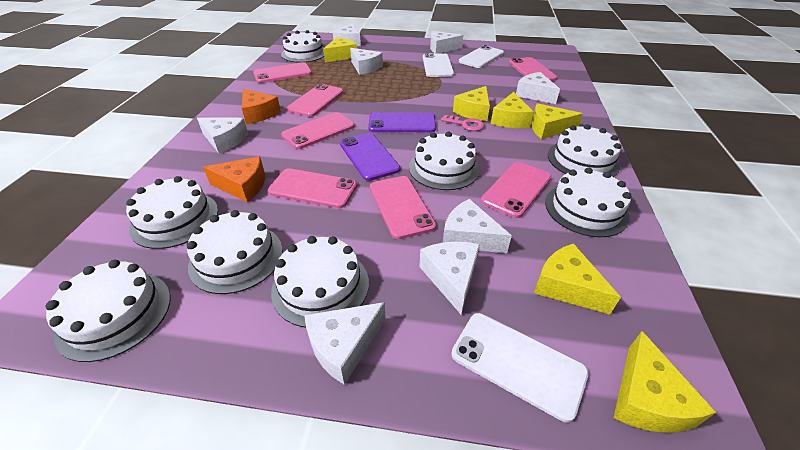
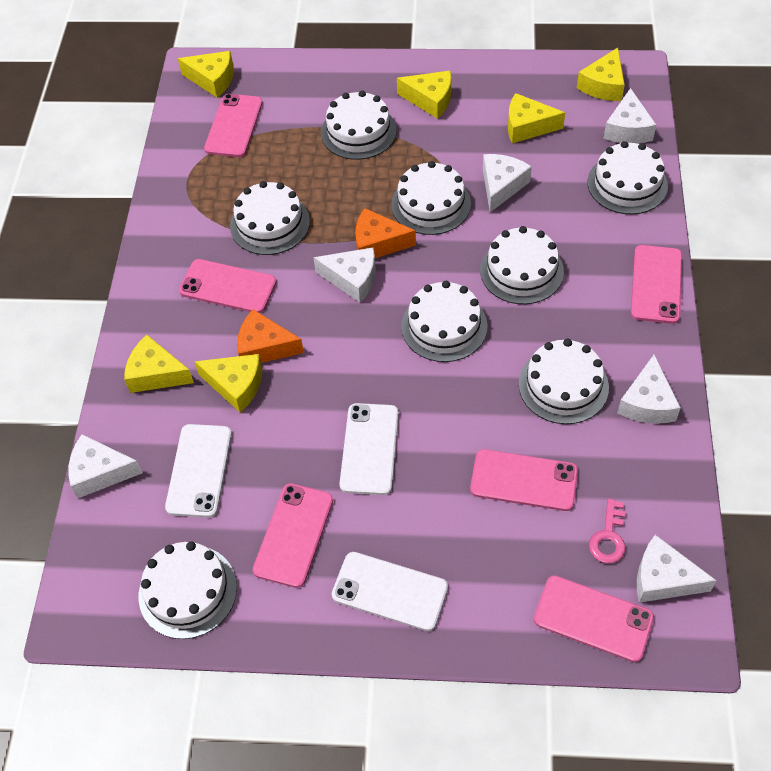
pink phone: [253,62,312,83] [268,168,357,208] [281,112,355,149] [287,84,343,117] [370,176,436,239] [481,162,551,218] [509,57,557,81] = 7 -> [179,259,277,313] [204,94,263,157] [253,484,333,588] [470,449,578,511] [534,576,654,662] [631,245,682,324] = 6
purple phone: [340,133,400,181] [368,112,436,132] = 2 -> none = 0
white cheese: [197,117,248,154] [304,302,386,385] [333,23,361,46] [350,48,383,75] [419,242,480,315] [430,31,463,54] [443,199,512,253] [516,72,560,104] = 8 -> [68,434,143,498] [313,247,376,303] [483,154,532,212] [603,88,656,143] [617,354,681,423] [637,535,717,603] = 6

